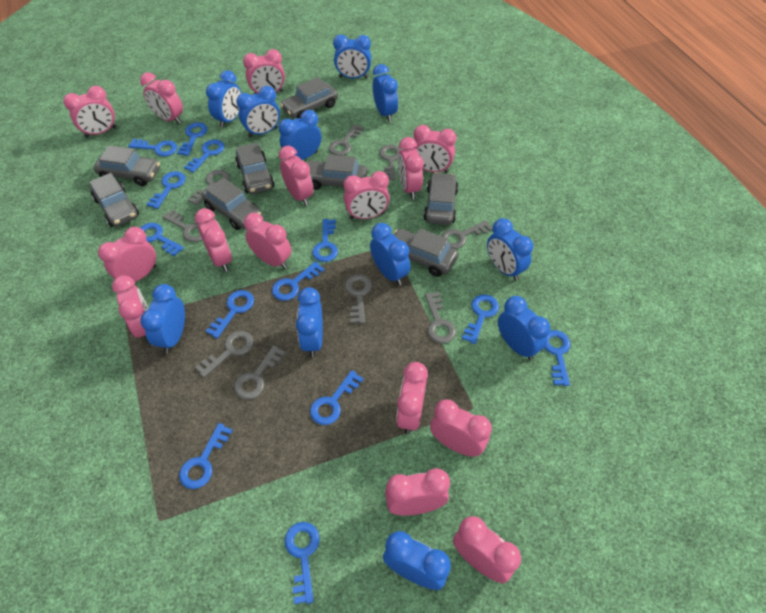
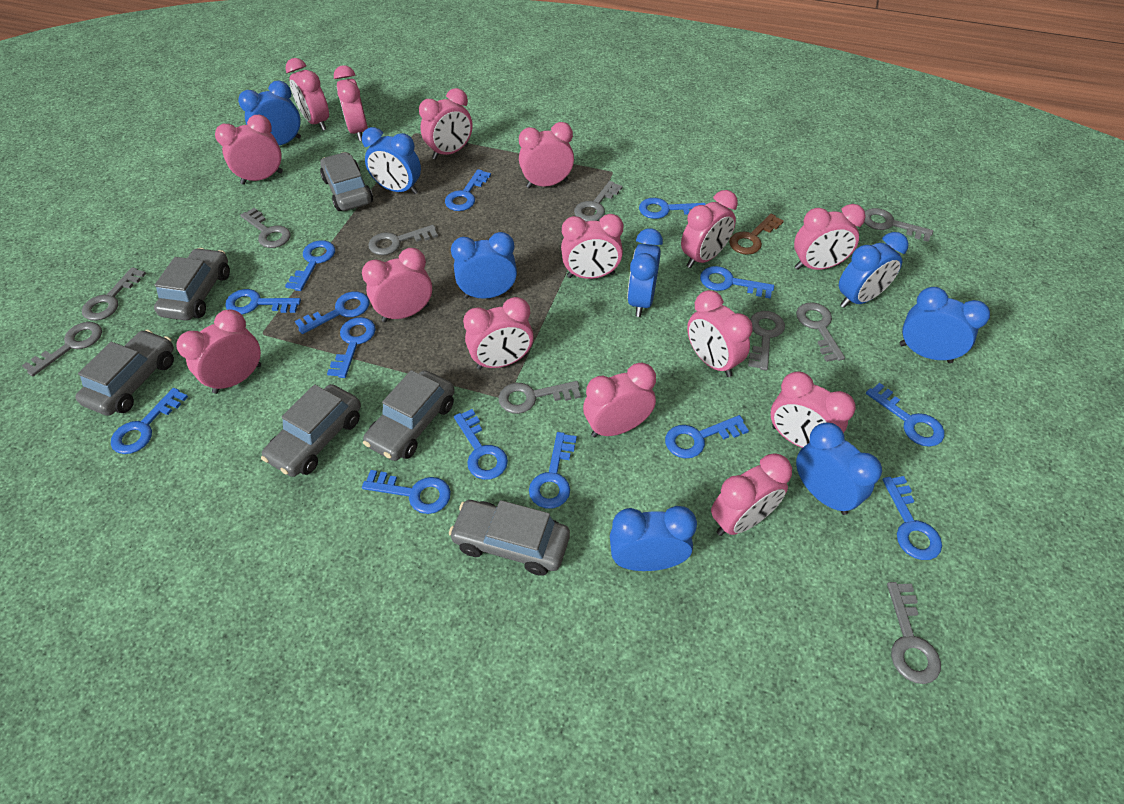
blue clock: [141,284,185,354] [206,70,242,128] [236,86,280,137] [279,110,321,160] [296,287,323,357] [333,34,371,78] [370,223,410,285] [373,64,398,122] [383,531,451,590] [487,218,533,281] [498,296,550,360] = 11 -> [238,81,301,145] [362,127,421,194] [451,232,517,299] [610,506,697,571] [627,228,663,317] [796,423,882,515] [839,232,909,308] [900,287,990,363] = 8
blue key: [128,139,177,157] [140,223,184,256] [146,171,186,209] [177,122,207,156] [179,423,233,489] [184,139,225,173] [206,290,254,338] [272,261,324,301] [285,522,320,604] [310,370,364,425] [312,219,338,262] [462,294,499,344] [545,330,571,386] = 13 -> [111,388,188,454] [225,289,301,314] [285,240,335,291] [295,292,370,334] [327,317,376,378] [362,470,451,514] [445,169,491,211] [454,409,508,480] [529,432,577,509] [639,198,706,219] [665,415,749,458] [700,266,774,298] [866,383,944,447] [882,476,942,560] = 14
brown key: none = 0 -> [729,214,784,255] = 1
grey car: [89,173,139,227] [93,145,160,186] [202,178,261,230] [235,143,275,194] [280,77,338,118] [306,154,368,190] [394,229,458,277] [423,172,458,225] = 8 -> [75,330,174,416] [154,248,230,320] [261,384,361,477] [320,152,373,211] [363,370,455,461] [449,500,570,576] = 6
grey key: [163,209,202,242] [188,170,230,206] [195,331,254,378] [234,345,286,399] [329,124,364,156] [345,274,372,324] [379,145,401,180] [425,292,456,343] [441,220,493,249] = 9 -> [22,322,102,376] [82,267,146,321] [240,208,291,248] [368,225,438,255] [499,381,581,414] [574,181,623,222] [748,311,785,371] [796,302,845,362] [864,208,933,242] [887,582,941,684] = 10

